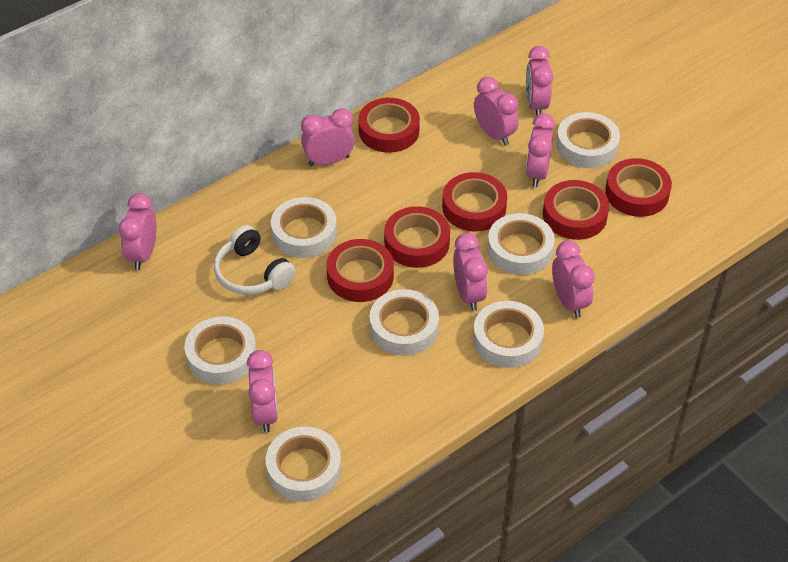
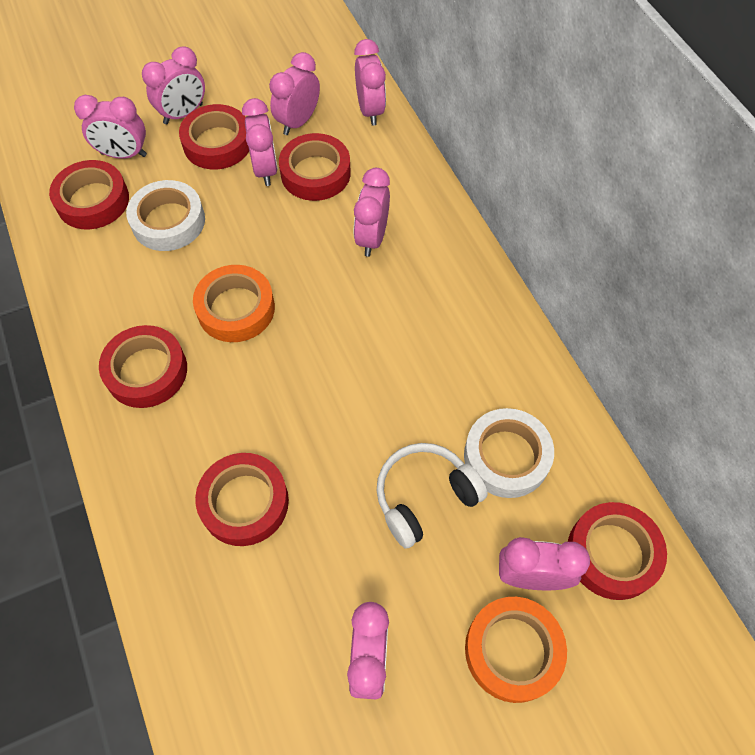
orange tape: none = 0 -> [193,265,275,342] [465,597,567,703] = 2
white tape: [185,316,256,384] [266,427,341,502] [271,197,337,258] [370,289,439,356] [473,301,544,368] [487,213,555,275] [556,112,620,168] = 7 -> [126,180,205,251] [464,408,554,498] = 2

